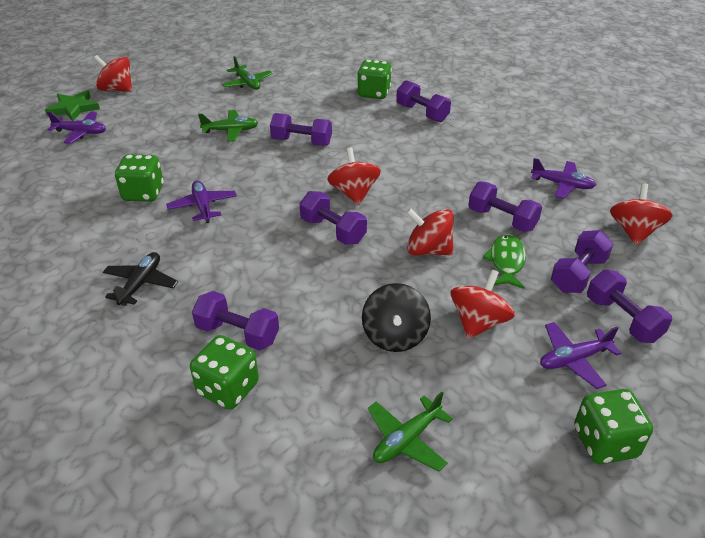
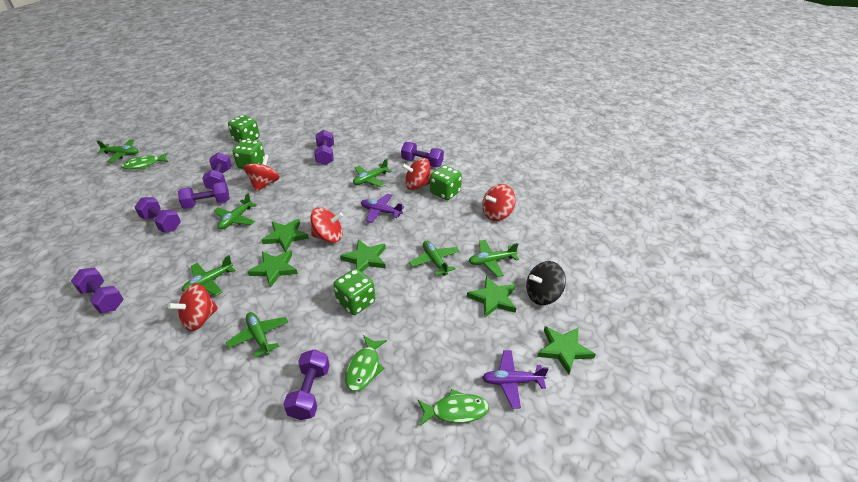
black plane: [103,252,178,306] = 1 -> none = 0
green fish: [483,234,526,289] = 1 -> [121,153,168,170] [345,335,387,391] [418,389,489,426] = 3
green plane: [198,110,258,142] [222,56,273,90] [368,392,453,471] = 3 -> [97,139,139,163] [182,255,236,296] [214,193,257,229] [226,312,288,357] [353,159,392,187] [409,241,460,276] [468,240,519,277] = 7
green star: [45,90,100,121] = 1 -> [247,250,298,288] [262,218,309,252] [340,239,386,272] [467,276,516,318] [537,326,596,375] = 5
purple plane: [47,112,106,144] [166,180,237,223] [531,158,596,199] [540,322,621,389] = 4 -> [361,194,404,223] [482,350,548,409] = 2

